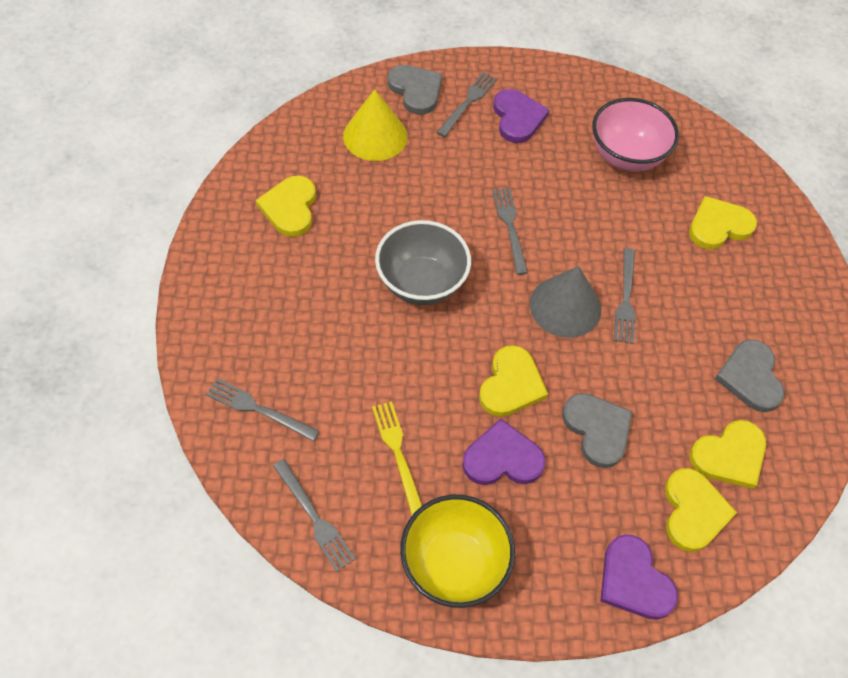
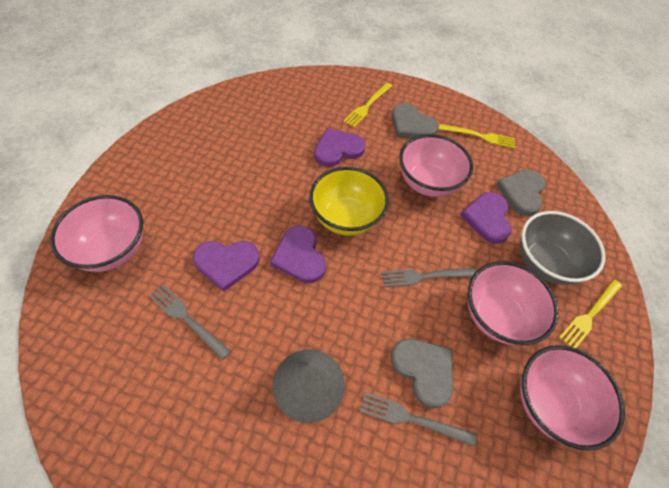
grey fork: [206,378,319,441] [273,459,356,572] [436,72,497,137] [492,188,528,275] [614,248,635,344] = 5 -> [149,285,231,360] [360,392,476,447] [381,268,477,287] = 3
pink bowl: [592,98,679,172] = 1 -> [50,195,143,272] [399,134,473,197] [468,261,559,345] [520,345,625,451] = 4
purple heart: [462,419,546,485] [493,89,549,143] [600,535,678,620] = 3 -> [193,241,260,291] [270,226,326,283] [314,128,365,167] [460,192,512,244] = 4
yellow cone: [343,89,408,161] = 1 -> none = 0
yellow fork: [372,401,422,515] = 1 -> [343,83,392,127] [438,124,515,149] [559,279,622,348] = 3
yellow heart: [256,176,316,237] [479,345,548,417] [665,468,737,552] [689,196,757,250] [690,420,766,489] = 5 -> none = 0

